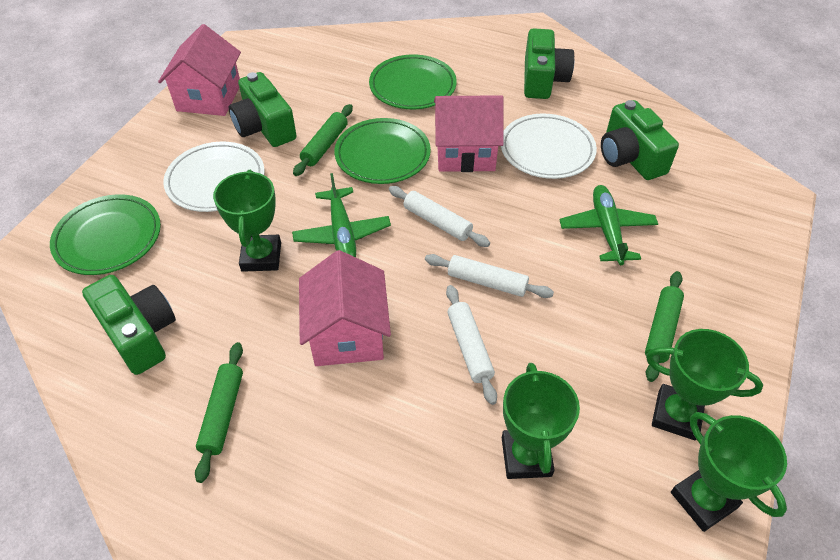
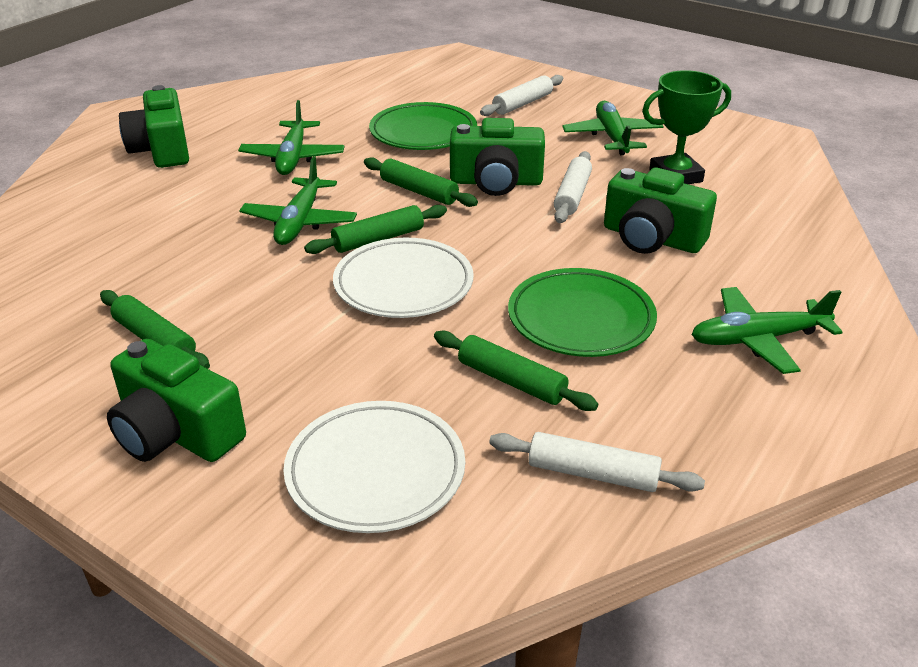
green plane: [292,173,391,257] [560,185,658,265] = 2 -> [238,100,345,175] [239,156,357,245] [562,101,664,155] [691,287,842,374] = 4
green plate: [50,194,161,275] [334,118,431,184] [369,54,457,109] = 3 -> [369,102,477,150] [508,268,657,357] = 2
green rolling pin: [195,342,243,483] [293,104,353,176] [645,271,684,382] = 3 -> [100,290,210,369] [304,205,447,254] [364,157,478,207] [434,331,598,411] = 4
green trophy: [213,170,281,272] [502,363,580,479] [646,329,763,440] [671,412,787,532] = 4 -> [642,70,731,184] = 1
pink house: [158,24,241,116] [299,250,391,366] [434,95,504,172] = 3 -> none = 0

